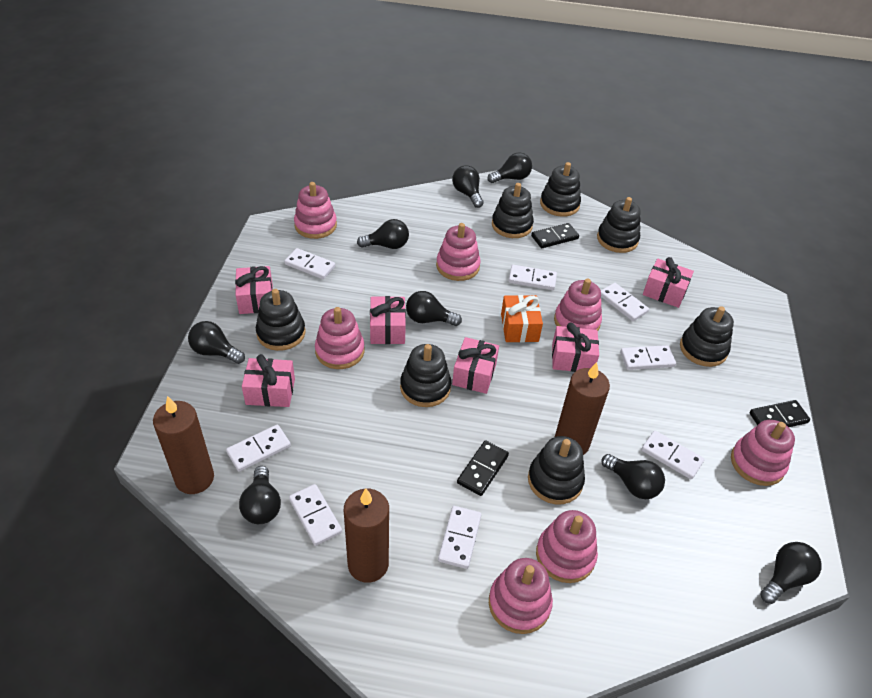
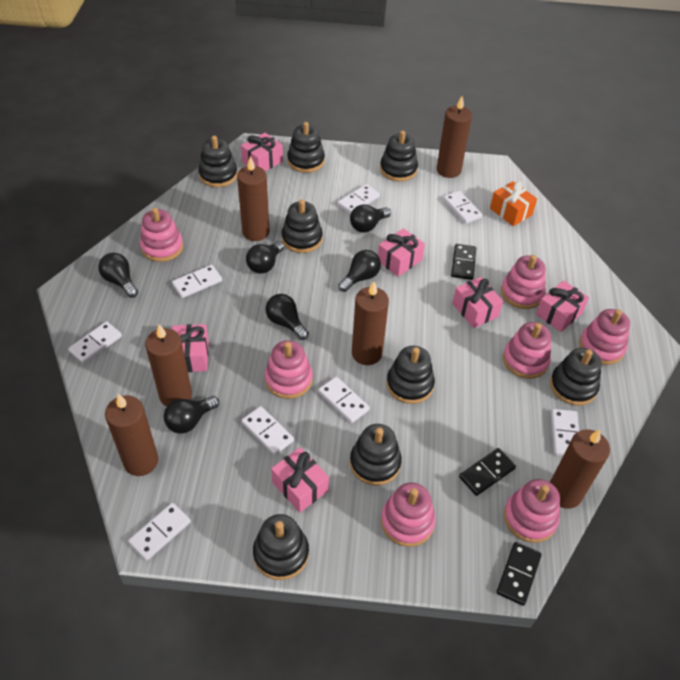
black light bulb: [188,321,245,364] [239,466,281,524] [357,219,409,249] [406,291,462,326] [452,165,484,208] [488,153,532,183] [601,454,665,499] [760,542,822,604] = 8 -> [98,253,138,298] [164,396,219,434] [246,241,284,274] [265,294,309,340] [338,250,381,292] [350,204,391,233] = 6
black stacking toy: [256,289,305,351] [400,344,451,407] [492,183,534,238] [528,436,585,504] [540,162,581,217] [597,197,641,253] [680,306,734,367] = 7 -> [198,136,237,187] [253,514,309,580] [282,200,323,253] [287,122,325,173] [350,424,402,485] [380,131,418,182] [386,346,435,404] [550,348,602,405] = 8
brown candle: [153,396,214,494] [344,488,389,583] [555,362,610,455] = 3 -> [105,394,158,476] [145,324,192,407] [237,156,270,241] [352,281,389,365] [436,96,472,178] [550,429,610,509] = 6

